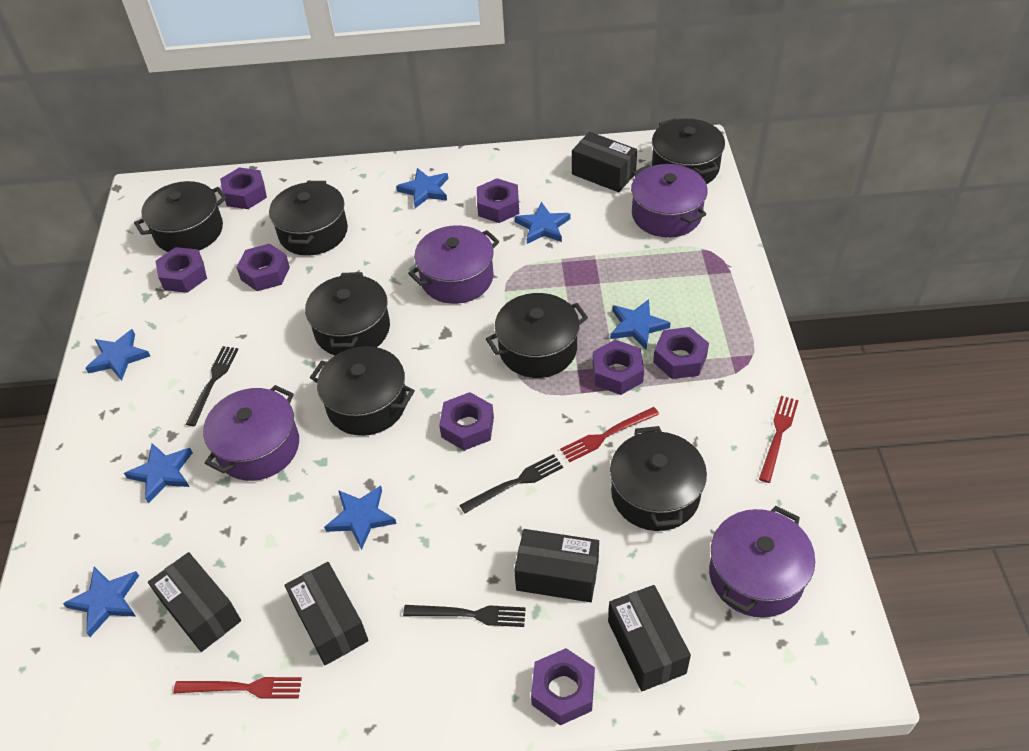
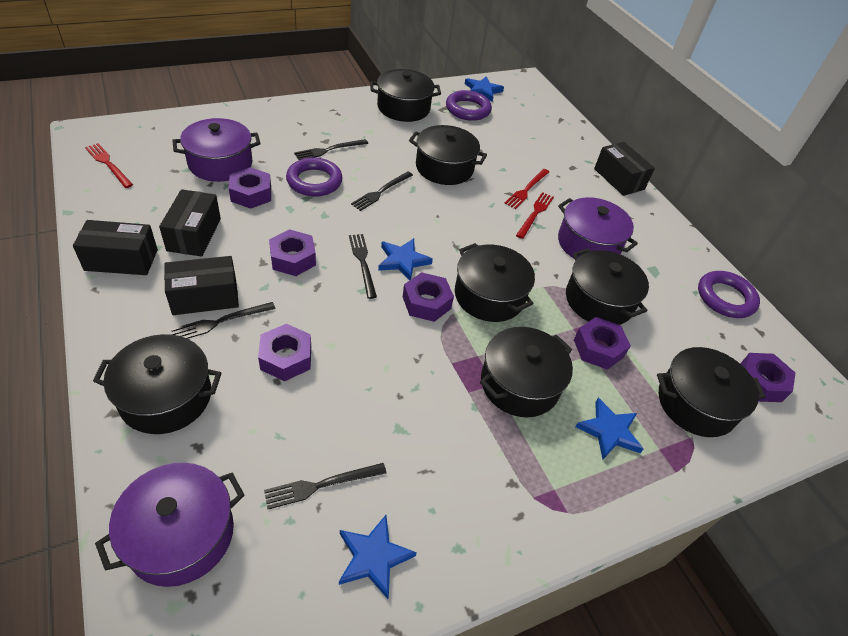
black box: [148,552,241,652] [284,562,369,665] [514,529,599,602] [572,132,637,192] [608,585,691,691] = 5 -> [73,220,158,275] [159,189,221,256] [164,256,239,315] [594,142,655,196] = 4
black fork: [186,346,238,426] [403,605,526,627] [459,454,563,514] = 3 -> [171,302,276,339] [264,463,386,509] [294,139,368,160] [349,234,377,299] [351,171,413,211] = 5
blue star: [63,567,139,637] [85,329,150,381] [124,443,193,503] [324,486,397,550] [396,168,448,208] [515,202,570,244] [610,299,671,350] = 7 -> [339,515,417,599] [378,238,433,281] [465,76,504,102] [575,398,644,459] = 4
purple nut: [155,247,207,293] [220,168,267,209] [236,244,290,291] [439,392,494,451] [477,178,519,223] [531,648,595,725] [592,340,644,395] [653,327,709,379] = 8 -> [229,167,271,209] [258,324,311,381] [269,229,316,276] [403,272,454,322] [574,317,631,370] [740,353,795,402] = 6
purple pot: [203,385,299,481] [408,225,499,304] [631,164,708,238] [709,506,815,618] = 4 -> [95,463,245,587] [172,118,260,182] [558,197,638,258] = 3
purple ring: none = 0 -> [286,157,343,197] [446,90,492,121] [698,271,760,318] = 3

